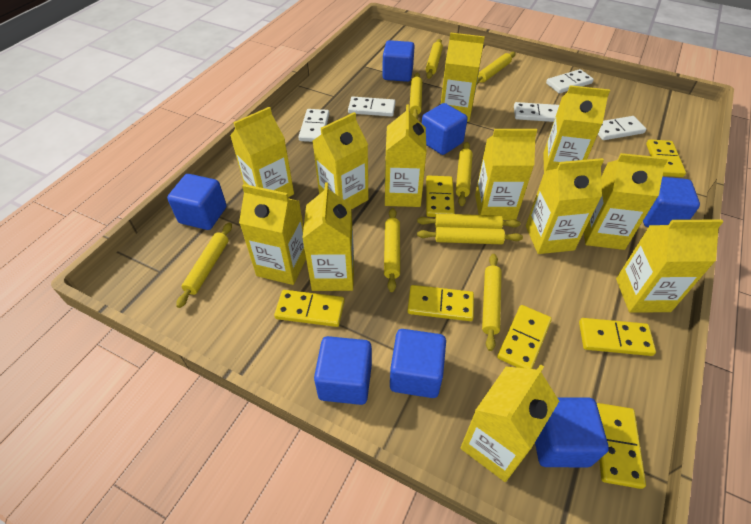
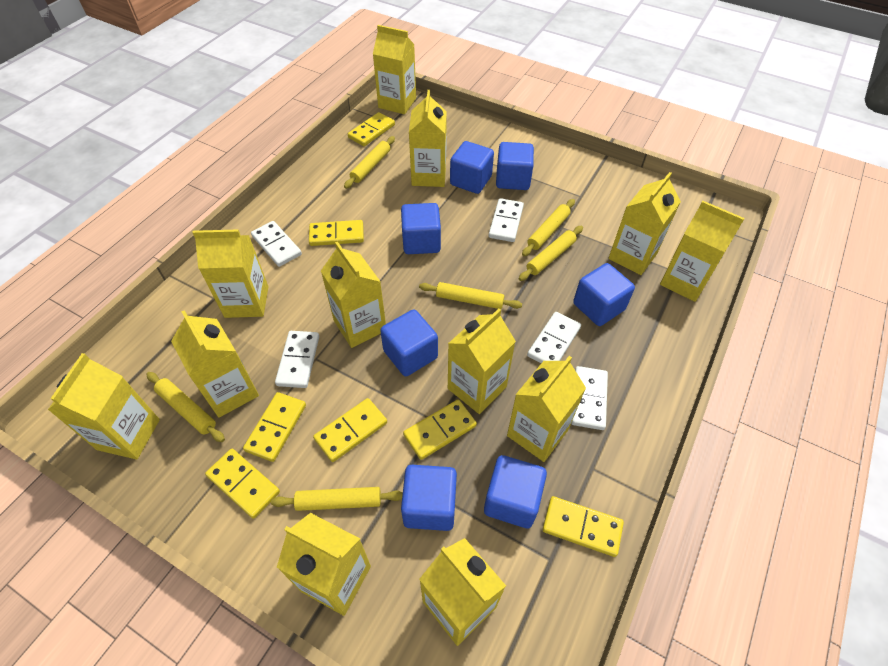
yellow rolling pin: [176,223,232,308] [384,208,400,292] [409,73,422,119] [417,214,521,229] [417,227,523,244] [426,39,443,79] [456,142,473,206] [477,52,516,84] [482,254,501,351] = 9 -> [146,372,225,442] [271,487,403,511] [344,136,395,189] [419,282,522,309] [519,226,583,281] [522,199,575,256] = 6

